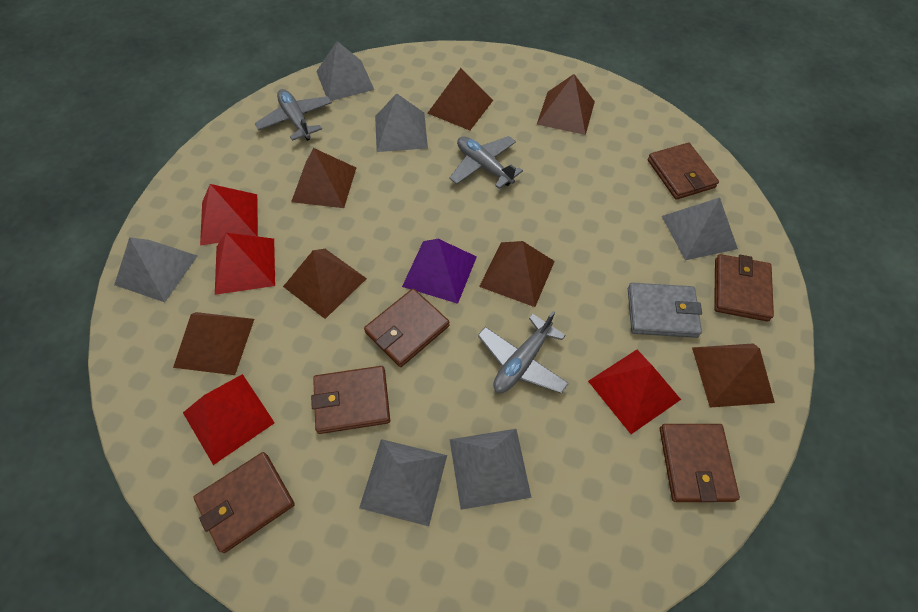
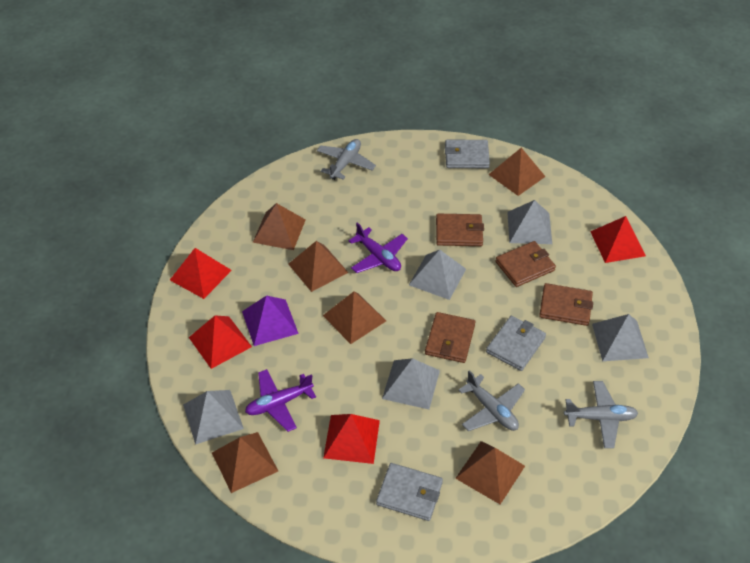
brown pyramid: [173,312,254,375] [283,249,367,319] [291,148,356,208] [427,68,493,130] [479,241,555,307] [537,74,595,135] [692,343,775,408] = 7 -> [212,432,278,493] [253,203,306,250] [288,241,349,292] [323,291,386,344] [455,441,525,504] [488,148,546,196] = 6
brown wallet: [193,452,295,553] [311,366,390,434] [364,288,450,367] [648,143,719,200] [660,424,740,502] [714,254,774,322] = 6 -> [425,312,475,363] [436,214,484,246] [495,241,556,287] [539,283,593,326] = 4
grey pyramid: [114,237,198,302] [316,41,374,101] [359,439,447,526] [375,93,428,152] [449,429,532,510] [662,198,738,260] = 6 -> [183,390,244,445] [382,358,440,410] [409,250,466,300] [507,200,552,244] [592,314,649,361] = 5
grey wallet: [628,283,702,338] = 1 -> [376,463,443,521] [445,140,490,168] [486,316,546,371] = 3
purple plane: none = 0 -> [245,369,316,432] [349,222,408,273] = 2

